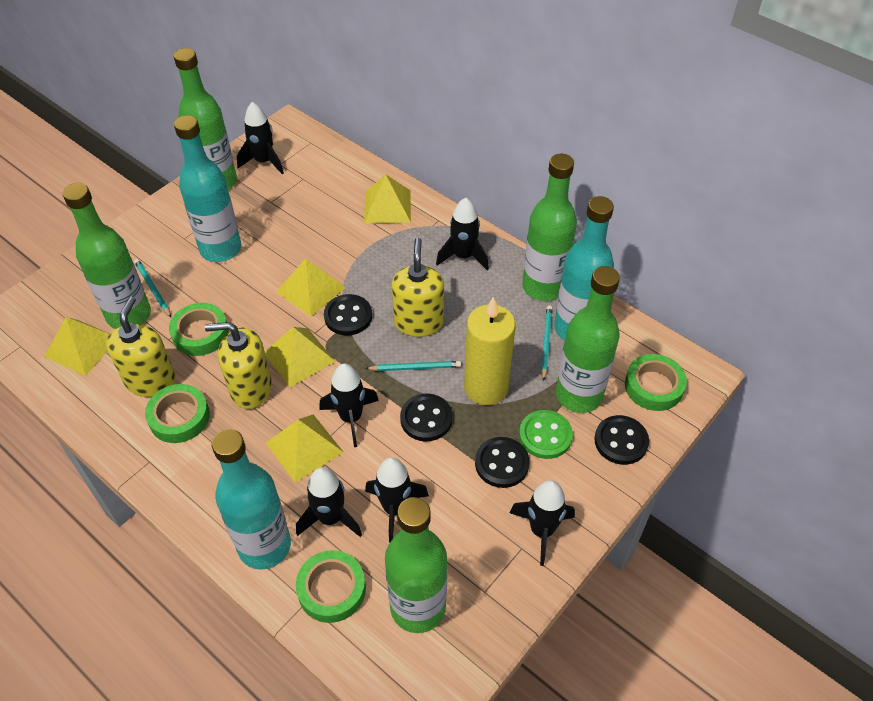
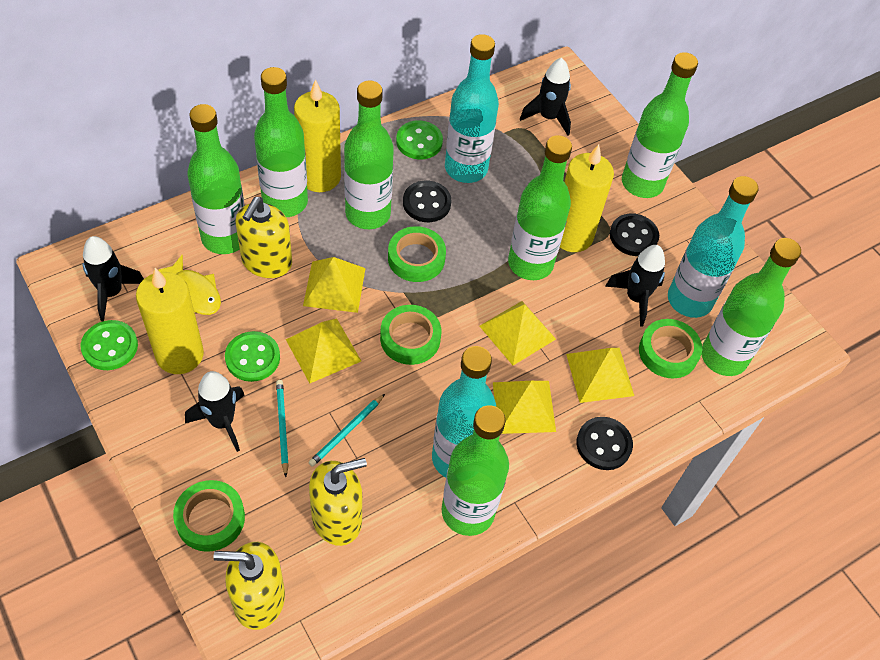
black button: [324,294,372,335] [400,394,453,441] [475,437,530,488] [594,415,649,465] = 4 -> [403,181,451,222] [577,417,633,470] [610,213,659,256] = 3
black rocket: [237,102,284,174] [296,467,362,537] [319,364,379,447] [365,457,429,543] [436,198,489,270] [510,480,575,566] = 6 -> [83,236,144,321] [185,371,244,452] [520,58,571,136] [605,245,665,327] = 4
green bottle: [63,183,151,329] [174,48,237,189] [385,497,447,633] [522,154,577,301] [556,266,620,413] = 5 -> [187,104,245,254] [254,67,308,217] [344,81,394,229] [442,405,509,536] [508,135,572,280] [622,52,698,198] [702,238,801,376] = 7
green button: [519,410,573,459] = 1 -> [81,320,138,370] [225,331,280,382] [396,120,443,160] = 3
turquoise pencil: [134,259,171,317] [365,361,461,371] [541,305,553,381] = 3 -> [276,380,289,477] [308,394,385,467] = 2
yellow candle: [464,297,516,405] = 1 -> [136,268,204,374] [294,79,341,192] [560,144,614,252] = 3
yellow fish: none = 0 -> [159,255,221,315] = 1

